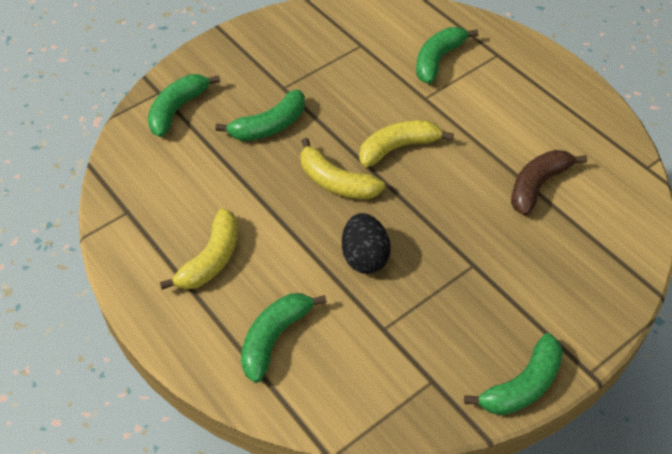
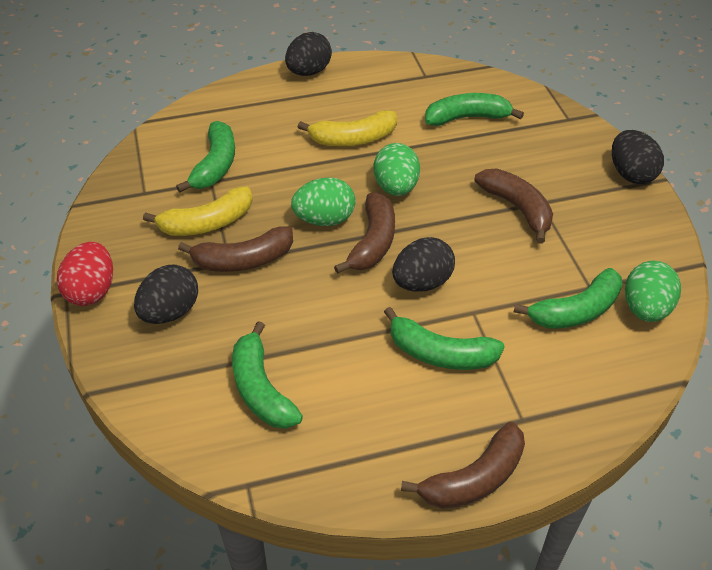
black egg: [342,213,391,274] = 1 -> [134,264,198,324] [285,32,332,76] [392,237,455,292] [612,130,664,184] = 4
brown banana: [511,150,587,216] = 1 -> [178,226,293,272] [334,193,395,274] [401,422,525,509] [474,169,553,244] = 4
green egg: none = 0 -> [291,177,356,226] [374,143,420,196] [625,261,681,322] = 3
red egg: none = 0 -> [57,242,113,306] = 1
yellow banana: [160,209,238,290] [301,138,385,199] [359,120,454,167] = 3 -> [143,186,253,236] [298,110,397,146] = 2

